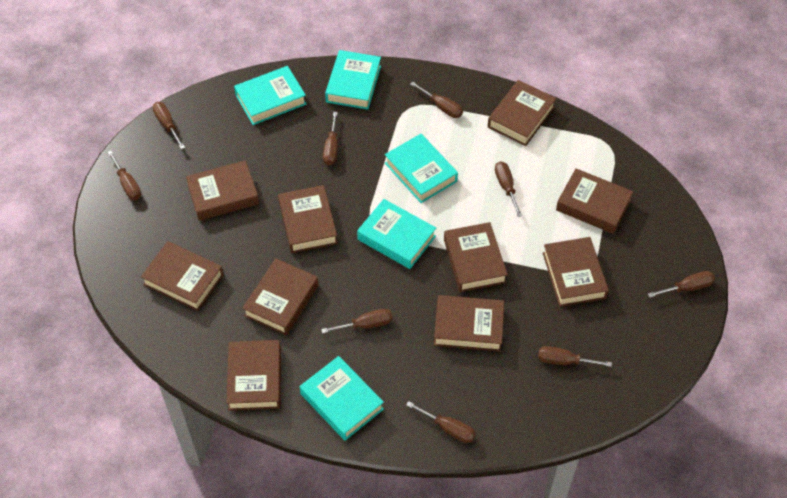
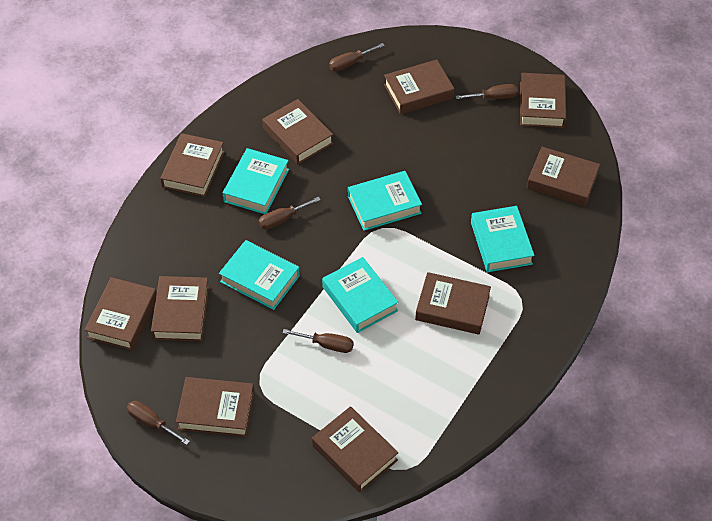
brown screwdriver: [107,151,141,200] [152,102,185,149] [321,309,392,334] [323,112,338,165] [406,401,476,443] [410,82,463,118] [495,161,522,217] [538,346,612,367] [648,271,715,298] = 9 -> [127,401,190,445] [258,197,321,230] [282,329,354,353] [329,43,385,71] [456,84,518,99] = 5

